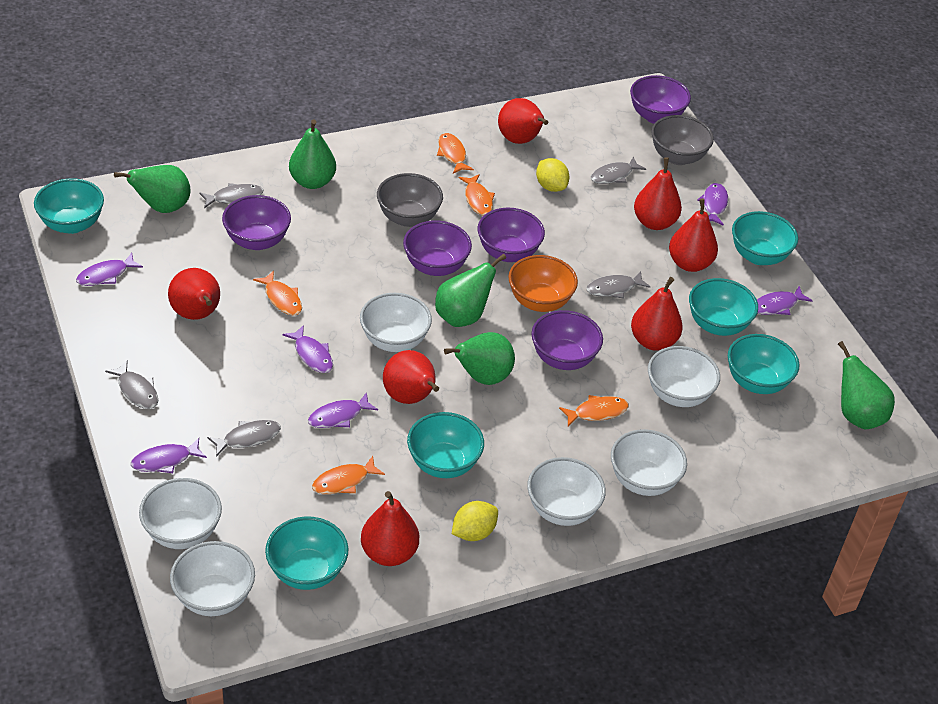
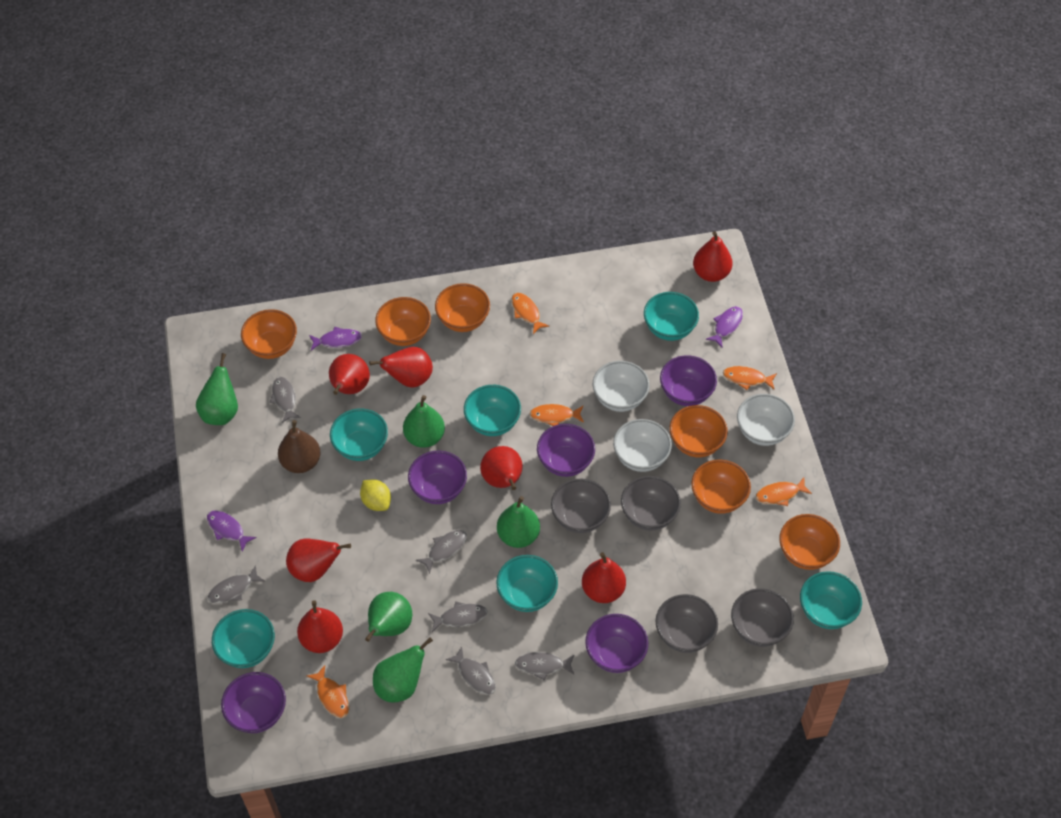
brown pear: none = 0 -> [278,420,321,473] = 1
grey bowl: [377,173,443,227] [651,115,714,165] = 2 -> [551,479,611,533] [621,476,681,531] [656,594,718,653] [731,588,794,647] = 4
grey fish: [105,361,158,409] [199,183,263,208] [207,420,281,457] [586,271,650,299] [591,156,646,184] = 5 -> [208,565,265,604] [270,377,301,423] [416,530,467,574] [428,601,487,632] [446,646,496,695] [515,652,575,680] = 6
orange bowl: [508,255,578,312] = 1 -> [241,309,297,359] [375,297,431,346] [435,283,490,332] [670,405,728,457] [691,460,751,514] [779,514,840,570] = 6
purple fish: [76,252,143,286] [131,438,207,473] [282,325,333,373] [308,392,378,428] [697,183,728,225] [757,286,813,315] = 6 -> [207,511,257,551] [309,327,362,350] [706,306,743,347] = 3
white bowl: [139,478,222,549] [170,541,255,616] [360,293,432,352] [527,457,606,526] [611,429,687,496] [648,346,720,407] = 6 -> [593,361,650,412] [613,419,672,472] [737,394,795,446] = 3
yellow lemon: [452,501,498,541] [536,158,570,192] = 2 -> [360,479,391,511] = 1

